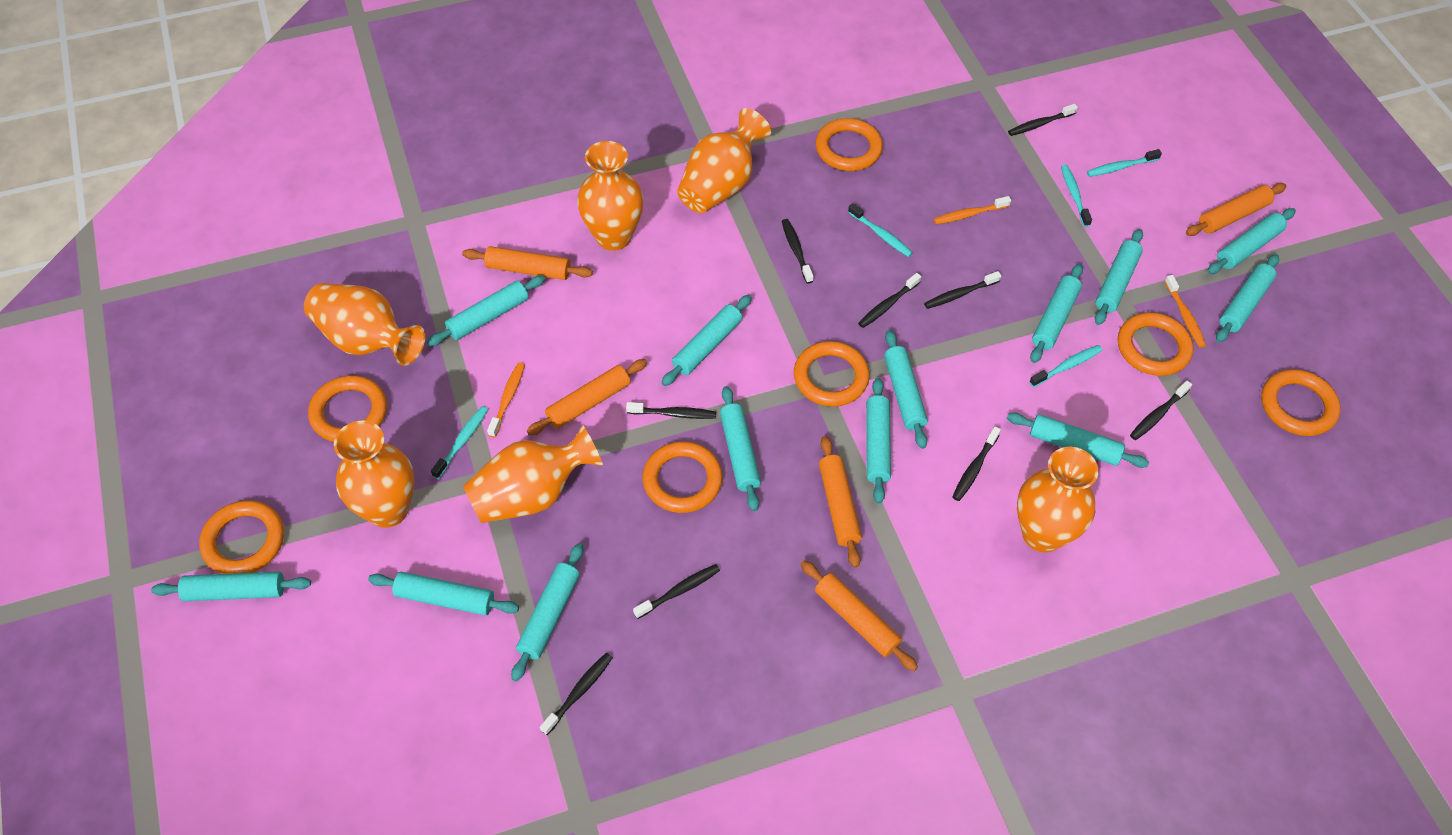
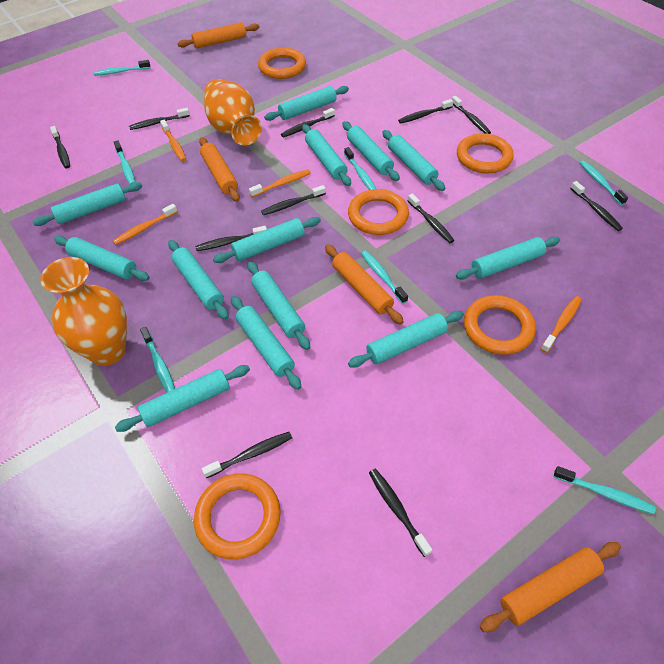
black toothbrush: [540,653,613,735] [626,402,716,419] [633,564,720,619] [782,219,814,284] [858,273,921,328] [924,271,1001,309] [953,427,1001,501] [1008,104,1078,136] [1130,380,1192,440] = 9 -> [50,126,70,168] [129,108,190,130] [195,226,267,251] [202,432,292,478] [261,185,326,215] [281,108,335,138] [369,469,432,557] [398,99,453,124] [408,193,454,243] [452,96,491,134] [570,181,623,231] = 11
orange ring: [199,500,284,574] [308,375,387,442] [643,441,723,513] [794,341,870,407] [815,118,883,171] [1118,312,1193,376] [1261,369,1341,436] = 7 -> [194,473,281,559] [258,47,306,79] [348,189,409,235] [457,133,514,174] [464,295,536,355] = 5
orange rolling pin: [462,246,593,280] [527,359,647,435] [801,560,918,671] [819,436,862,568] [1186,183,1286,236] = 5 -> [178,22,260,48] [199,137,240,202] [325,244,404,325] [480,542,621,632] = 4
orange toothbrush: [487,362,525,437] [934,196,1011,224] [1164,275,1206,348] = 3 -> [113,204,177,245] [160,120,186,161] [249,169,311,197] [541,296,582,353] = 4
orange vase: [304,283,425,366] [334,421,415,528] [463,425,603,523] [577,141,644,251] [677,108,771,213] [1017,447,1098,553] = 6 -> [40,257,127,366] [204,79,262,146] = 2
turquoise toothbrush: [431,406,488,479] [848,203,913,257] [1029,345,1102,387] [1061,165,1092,227] [1087,149,1162,177] = 5 -> [94,60,150,76] [114,140,135,184] [140,327,175,392] [344,147,376,190] [361,251,408,304] [553,466,656,514] [580,161,628,205] = 7

